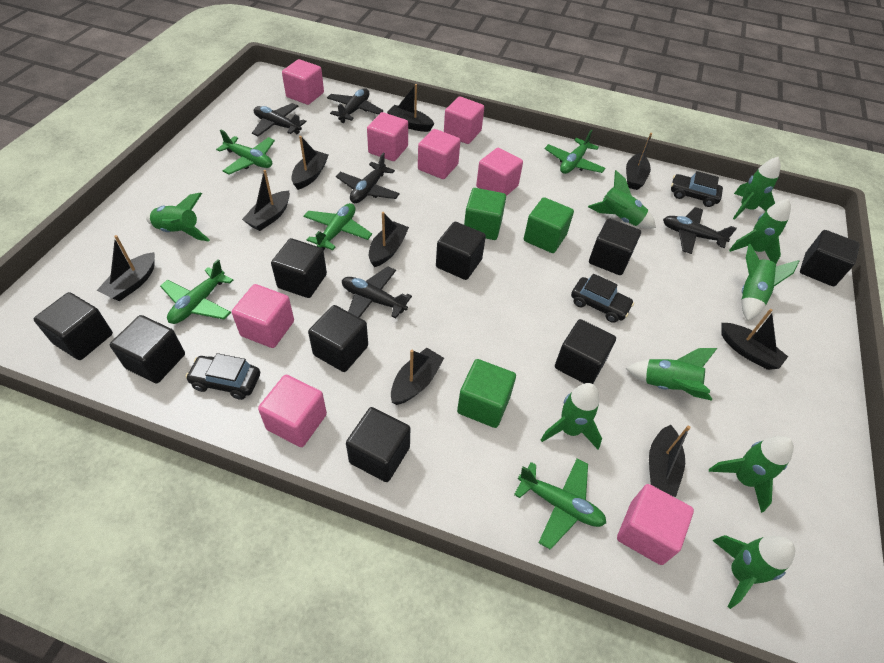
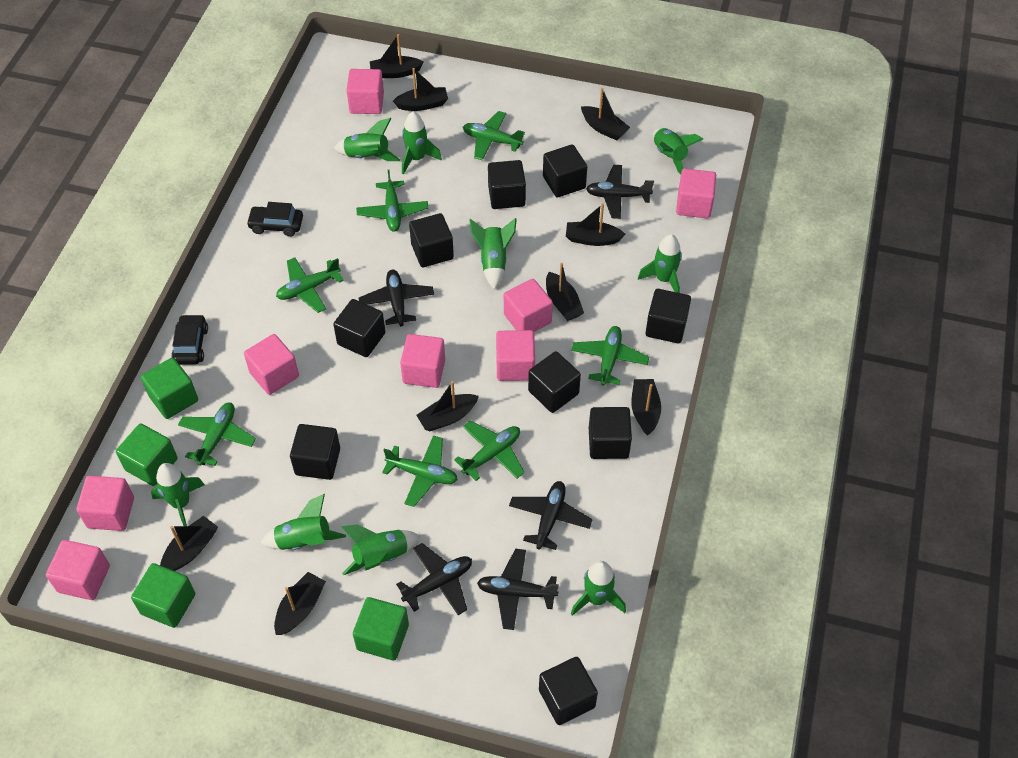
black car: [186,353,260,400] [571,274,634,323] [671,171,723,207] = 3 -> [171,314,208,365] [246,202,303,237] = 2
green cube: [457,359,516,428] [464,188,506,240] [524,197,574,253] = 3 -> [116,424,178,486] [131,563,195,628] [141,358,198,419] [353,597,409,660] = 4
green plane: [160,259,233,324] [216,130,275,175] [303,203,372,251] [514,458,606,550] [545,130,605,174] = 5 -> [178,403,256,466] [276,257,344,313] [356,170,428,232] [382,436,458,507] [454,421,525,481] [463,111,525,160] [571,326,649,386] = 7

